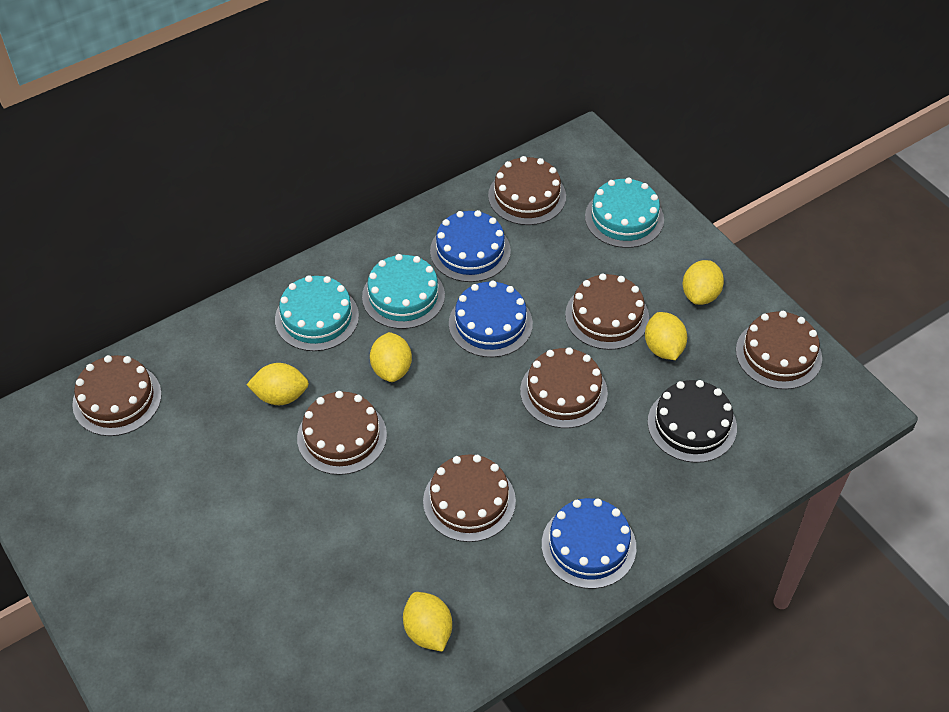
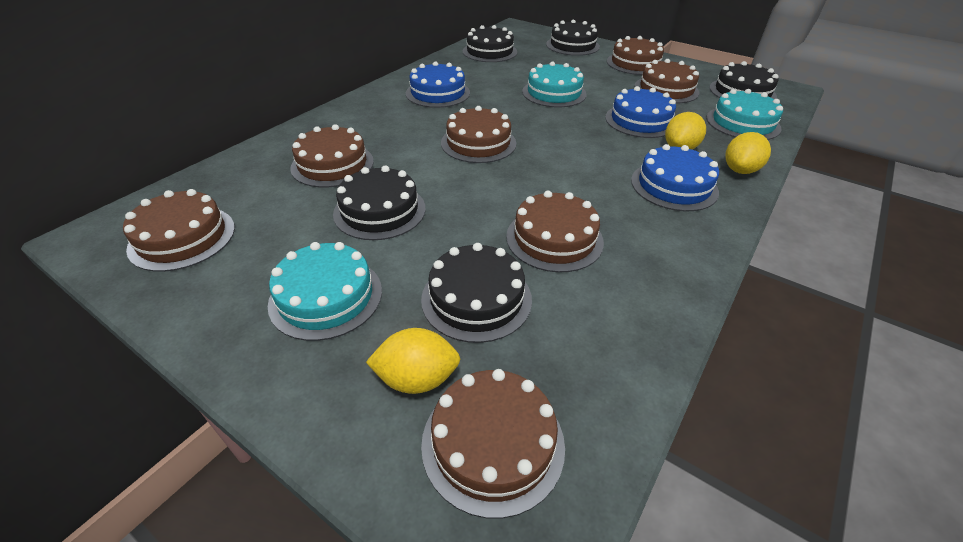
black cake: [648,380,737,463] = 1 -> [333,165,426,240] [421,243,532,343] [463,25,517,62] [546,20,600,56] [709,61,779,99] = 5
yellow lemon: [247,363,309,405] [370,332,412,382] [403,592,452,652] [645,312,687,360] [683,260,724,305] = 5 -> [366,328,460,394] [665,112,706,149] [725,132,771,174] = 3

